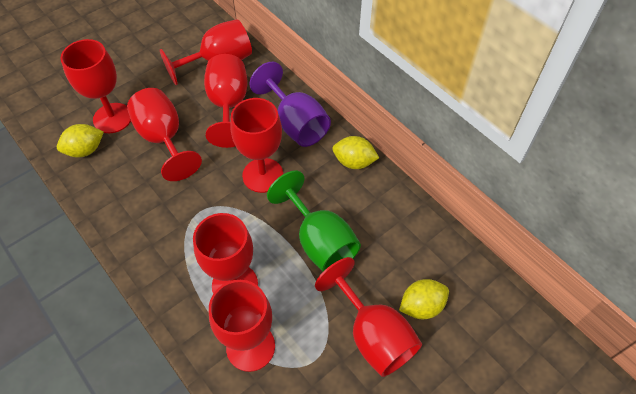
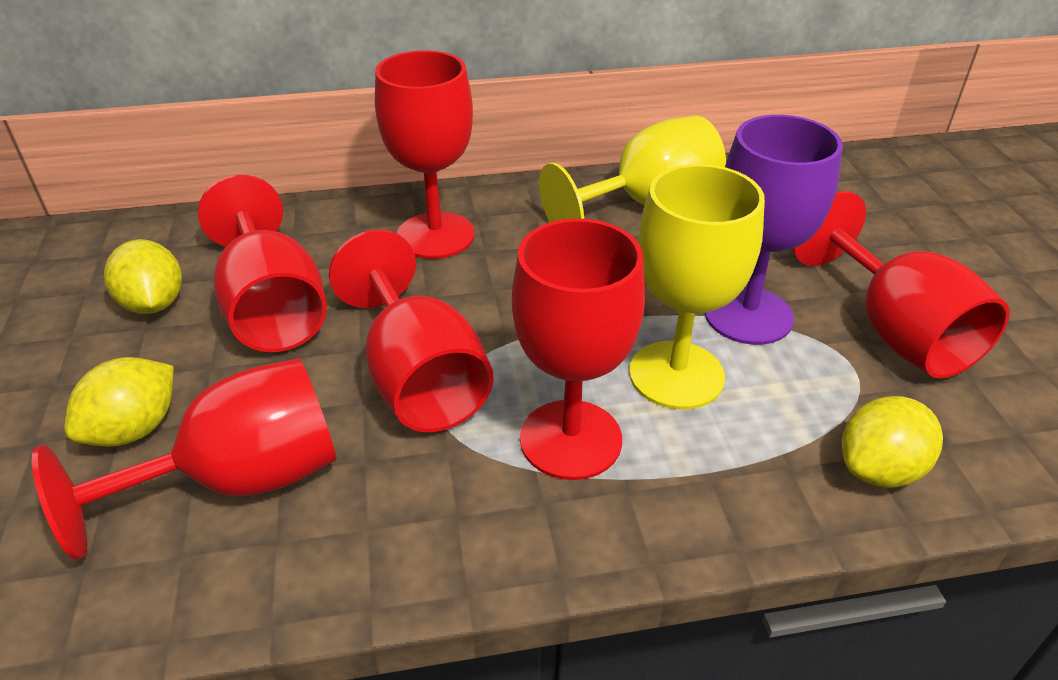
green goblet: [267,171,361,272] = 1 -> none = 0
red goblet: [60,39,131,133] [127,88,202,181] [160,19,252,85] [193,213,258,294] [204,54,248,148] [209,280,275,372] [230,98,283,193] [315,257,422,377] = 8 -> [32,358,337,560] [198,175,327,352] [329,230,493,432] [375,50,474,259] [512,218,645,480] [793,191,1010,378] = 6
yellow goblet: none = 0 -> [539,115,726,222] [629,164,765,410] = 2

